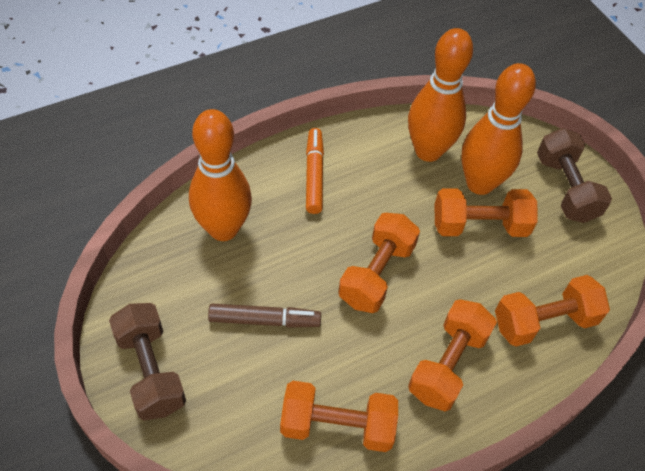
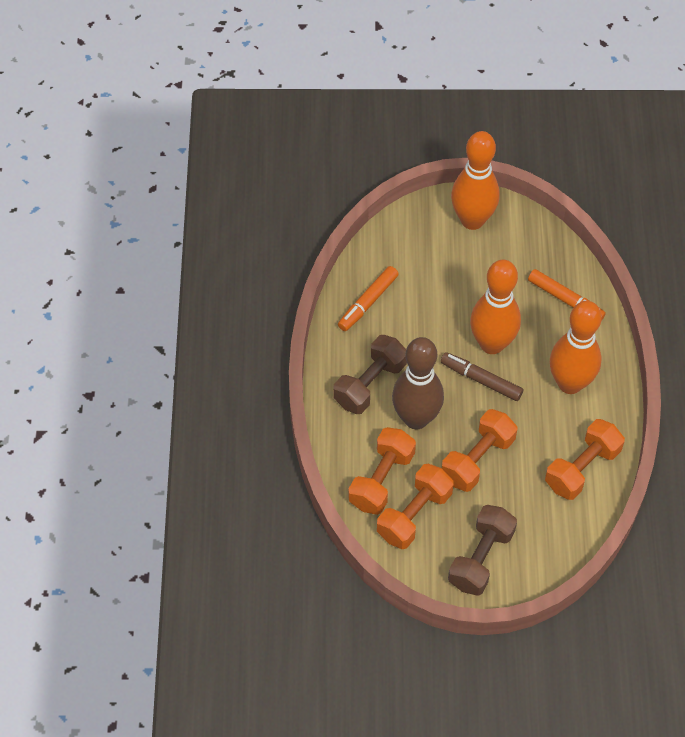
brown bowling pin: none = 0 -> [392,337,444,429] = 1
orange dumbbell: [280,381,398,452] [338,213,420,313] [408,299,497,411] [435,188,537,237] [495,275,610,347] = 5 -> [348,427,416,515] [377,464,454,549] [442,409,517,492] [545,419,625,500] = 4
orange marker: [306,128,324,214] = 1 -> [338,266,399,331] [528,269,606,320] = 2

